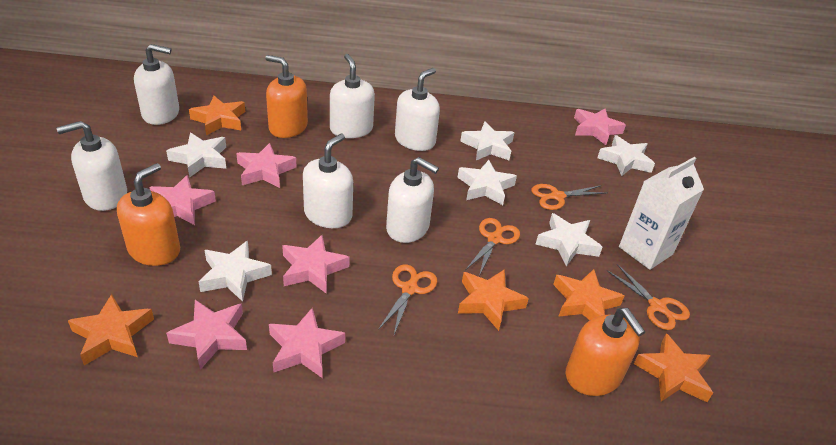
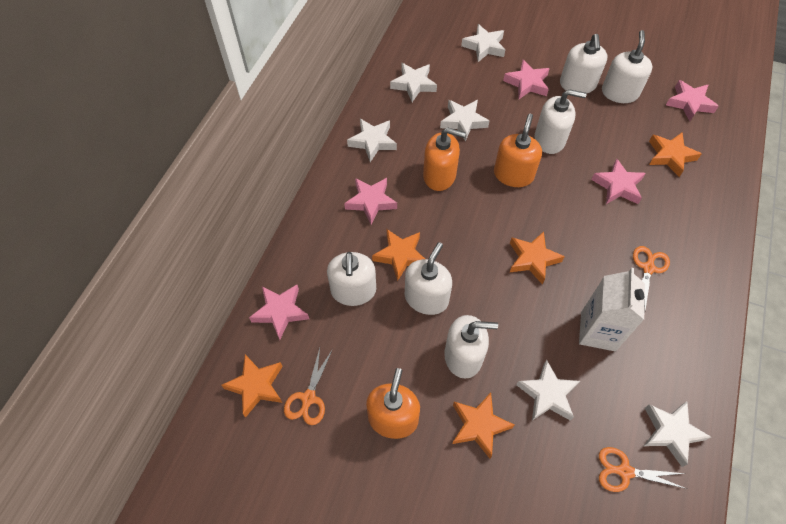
orange scissors: [378,264,437,335] [466,218,520,276] [531,184,606,210] [606,264,690,330] = 4 -> [284,348,333,425] [599,447,687,492] [633,246,670,310] = 3
pink star: [149,175,216,225] [166,300,247,370] [236,143,297,188] [269,308,345,378] [282,235,350,294] [574,108,626,145] = 6 -> [249,285,309,340] [344,178,397,224] [503,60,550,99] [591,159,646,204] [666,80,719,121] = 5

